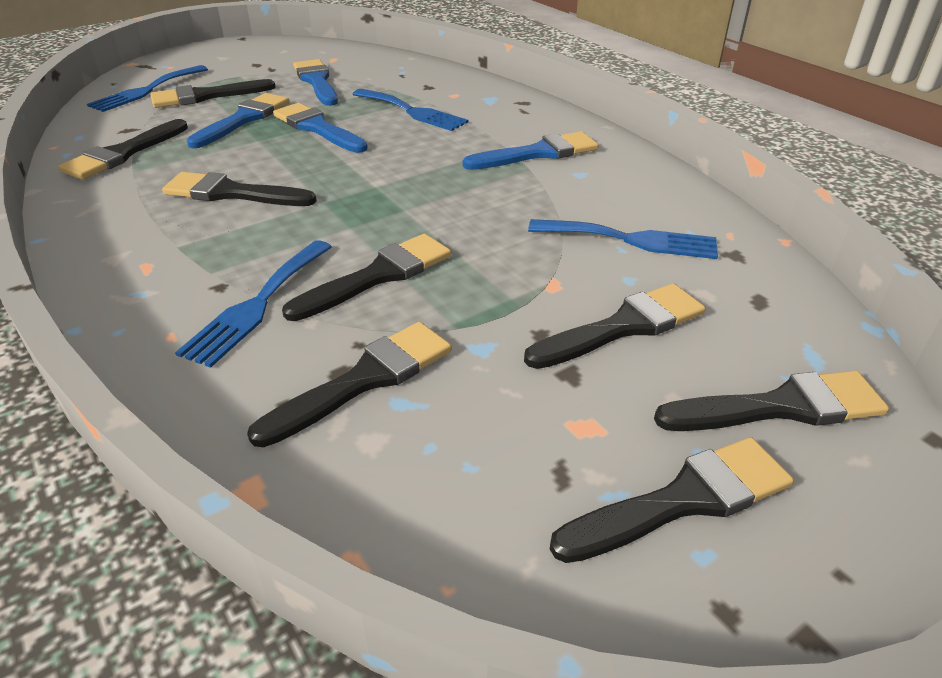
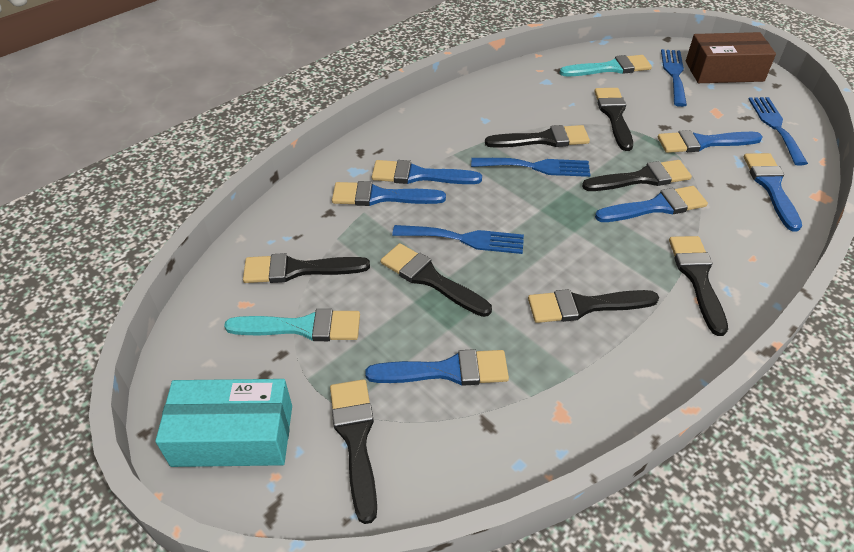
blue brush: [187,93,290,148] [273,103,368,153] [293,59,338,106] [463,131,599,170] = 4 -> [332,181,446,206] [365,349,509,386] [372,160,482,184] [595,186,708,222] [658,130,762,153] [744,153,802,232] = 6
brown box: none = 0 -> [686,32,776,83] = 1
turquoise box: none = 0 -> [155,379,292,467] = 1
turquoise brush: none = 0 -> [224,309,360,341] [560,55,652,76] = 2

